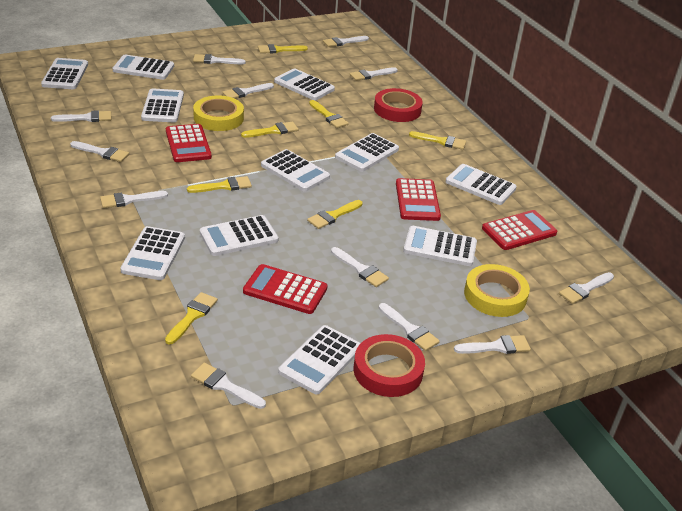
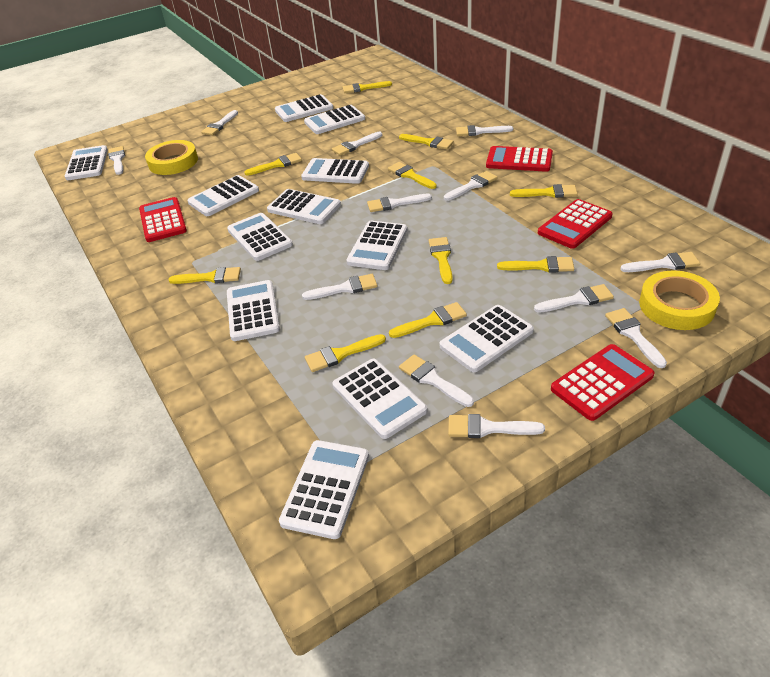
red tape: [353,334,425,397] [374,88,423,122] = 2 -> none = 0
white calculator: [41,58,88,89] [112,55,174,80] [120,226,185,280] [141,88,184,123] [200,215,279,256] [261,149,330,192] [274,68,335,100] [278,325,360,394] [335,133,399,172] [403,226,477,266] [446,164,517,205] = 11 -> [65,145,108,180] [187,175,259,216] [227,213,293,261] [227,280,280,341] [267,189,341,224] [275,94,333,122] [279,440,369,539] [301,158,369,184] [304,105,365,134] [332,359,427,439] [346,221,408,270] [440,305,534,372] = 12
yellow brush: [165,292,218,344] [187,176,252,193] [241,121,298,138] [258,44,308,53] [307,200,363,229] [309,100,349,128] [409,131,466,150] = 7 -> [168,267,241,284] [244,153,302,176] [305,334,386,372] [343,81,392,93] [388,162,437,189] [389,302,467,338] [399,134,454,149] [429,237,453,284] [497,256,574,272] [510,184,578,198] = 10

